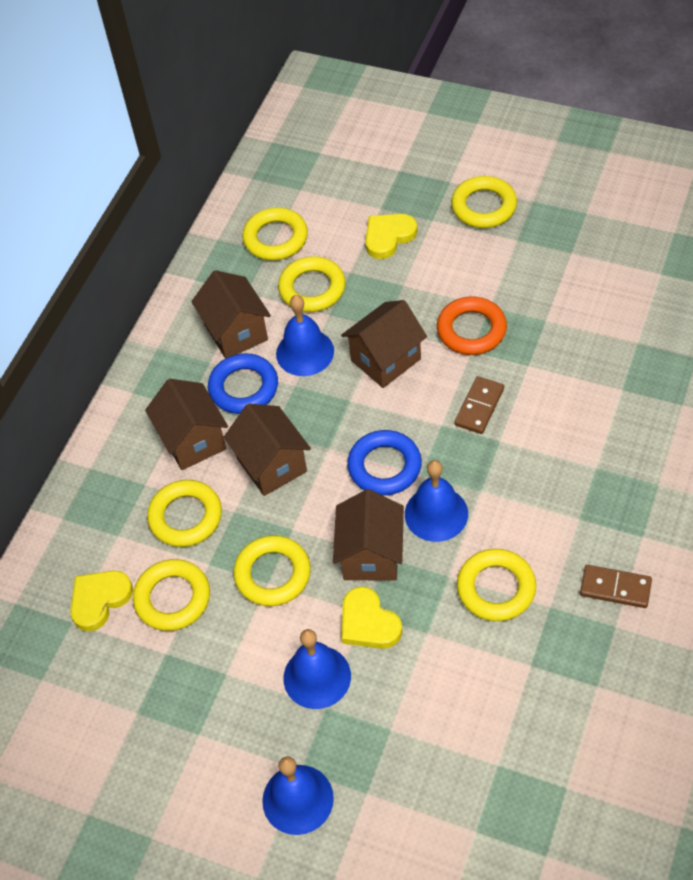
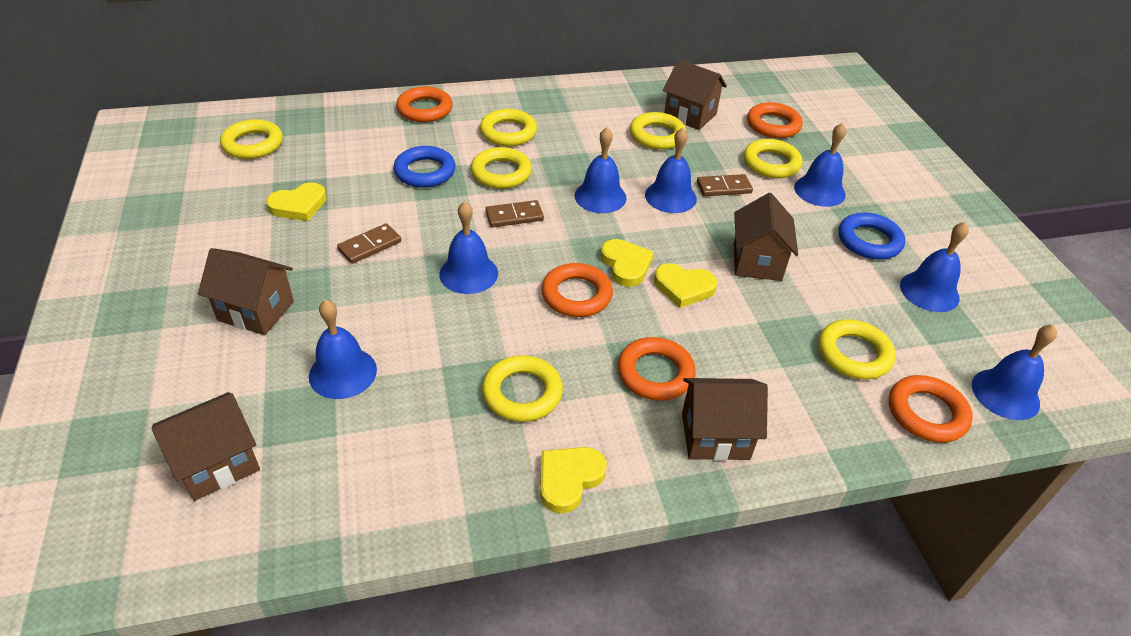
blue bell: [262,756,334,835] [276,295,334,376] [284,629,351,709] [405,460,468,542] = 4 -> [309,299,377,399] [439,201,498,294] [574,127,627,213] [645,128,697,213] [794,123,846,207] [900,222,969,312] [972,324,1057,420] = 7
brown domino: [455,376,504,434] [580,565,652,608] = 2 -> [337,223,401,264] [485,200,544,227] [697,174,753,196] = 3
orange ring: [437,297,507,355] = 1 -> [396,86,453,122] [541,263,613,317] [618,337,696,401] [747,102,803,138] [889,375,973,443] = 5
yellow heart: [70,571,133,631] [342,587,402,649] [365,214,417,259] = 3 -> [266,182,327,221] [540,447,607,513] [601,239,654,287] [654,263,718,308] = 4

